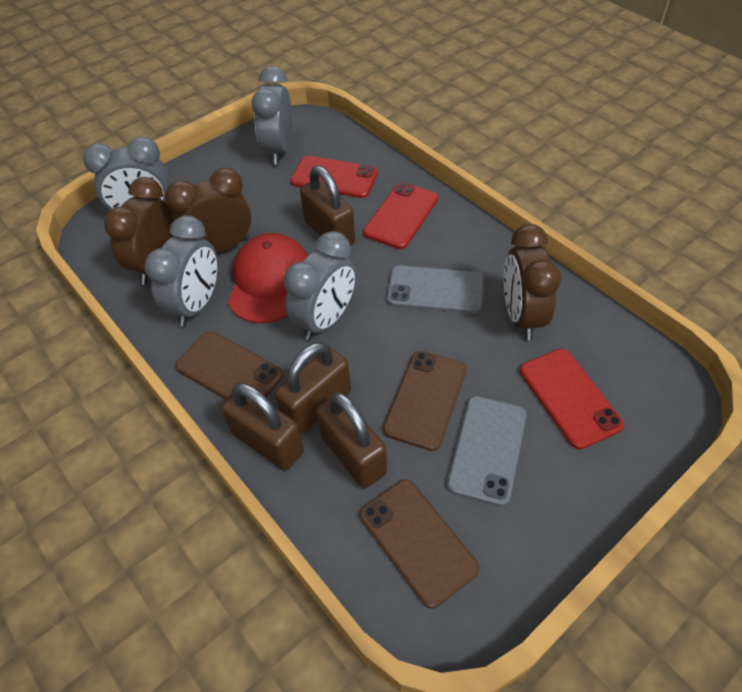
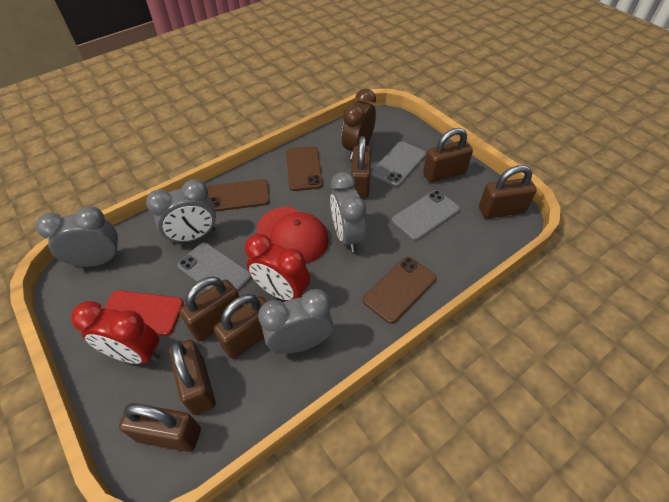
brown clock: [104,177,174,285] [165,168,251,253] [504,224,561,340] = 3 -> [342,89,376,159] = 1
brown padlock: [221,383,304,470] [275,342,351,434] [300,166,355,245] [316,392,387,489] = 4 -> [119,403,201,452] [169,340,216,415] [179,277,242,341] [214,294,267,359] [351,136,371,199] [423,128,473,182] [479,165,537,219] = 7
grey phone: [387,265,484,314] [447,396,527,506] = 2 -> [177,242,252,292] [371,142,426,187] [392,190,460,241] = 3
red clock: none = 0 -> [71,301,160,364] [245,233,310,301] = 2
red phone: [291,156,378,198] [363,182,438,249] [520,349,624,450] = 3 -> [104,290,184,336] = 1

